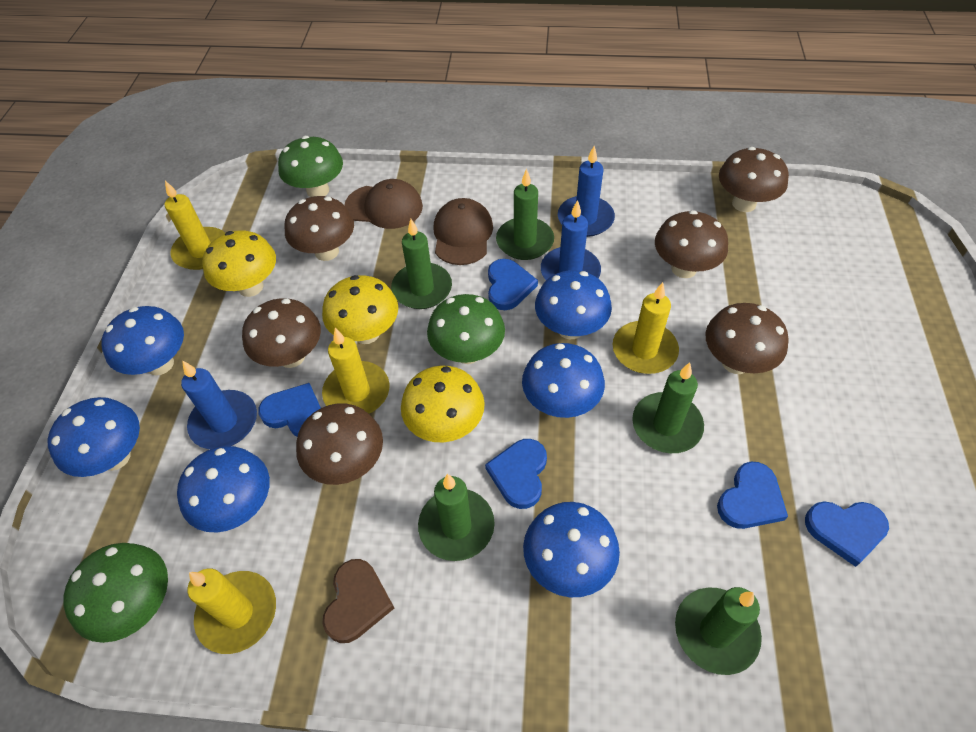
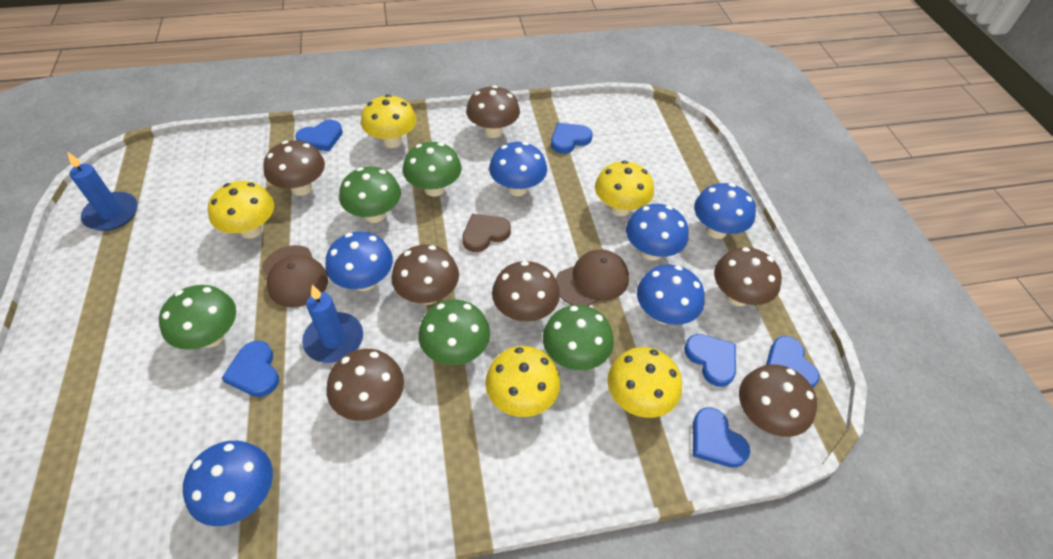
blue candle: [181,360,257,449] [541,200,601,280] [558,146,615,237] = 3 -> [67,152,138,231] [302,285,363,363] = 2
blue heart: [258,383,321,437] [485,439,547,509] [488,259,538,310] [717,462,788,529] [805,501,889,567] = 5 -> [222,341,279,397] [295,120,343,151] [551,123,593,154] [684,334,736,387] [693,407,750,468] [766,336,819,388] = 6
brown mushroom: [242,298,321,368] [285,196,354,261] [296,403,383,485] [655,210,728,278] [705,303,789,374] [719,147,789,212] = 6 -> [263,140,325,196] [327,349,404,421] [391,245,459,305] [466,85,520,138] [492,261,560,322] [714,247,782,306] [739,364,817,437] = 7
green candle: [391,219,452,309] [418,474,495,561] [496,169,554,260] [632,362,704,453] [675,587,762,675] = 5 -> none = 0
green mushroom: [63,543,168,643] [278,136,343,197] [427,294,505,364] = 3 -> [159,285,236,350] [339,167,401,223] [403,142,462,197] [418,300,490,365] [543,305,614,370] = 5
yellow candle: [165,181,225,270] [188,568,276,654] [322,328,390,414] [613,282,679,374] = 4 -> none = 0
yellow mushroom: [202,230,276,297] [322,275,398,344] [401,365,485,442] = 3 -> [208,181,274,239] [361,95,417,148] [485,346,560,417] [595,160,654,216] [607,347,682,418] = 5

